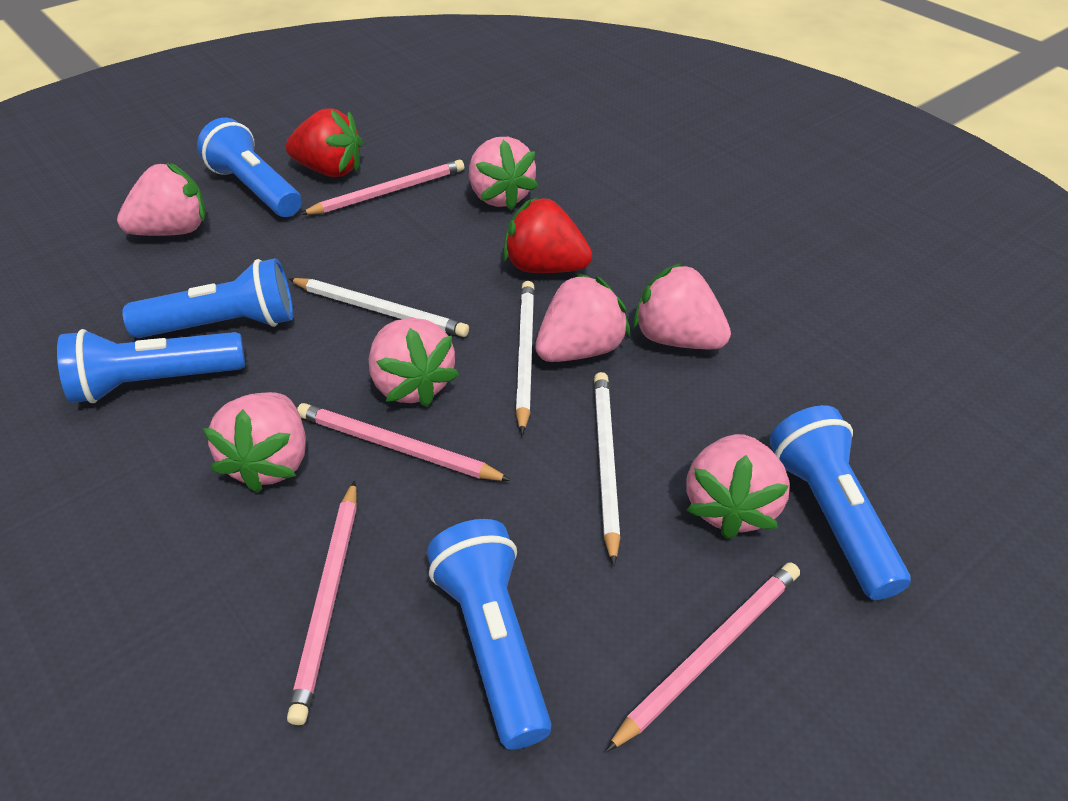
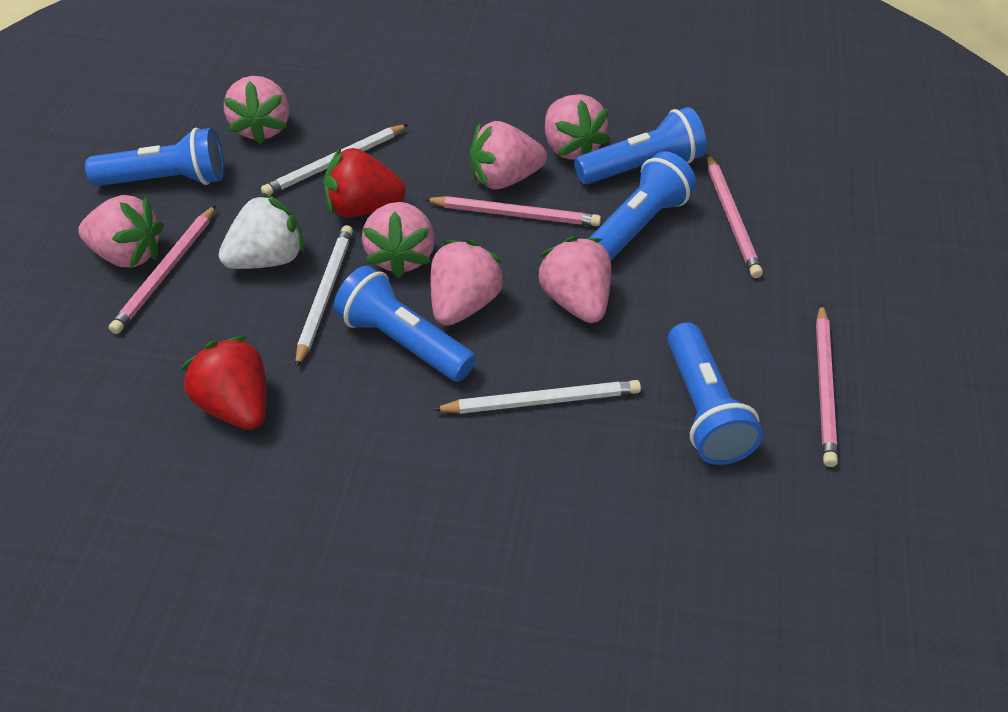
white strawberry: none = 0 -> [218,193,304,269] = 1

